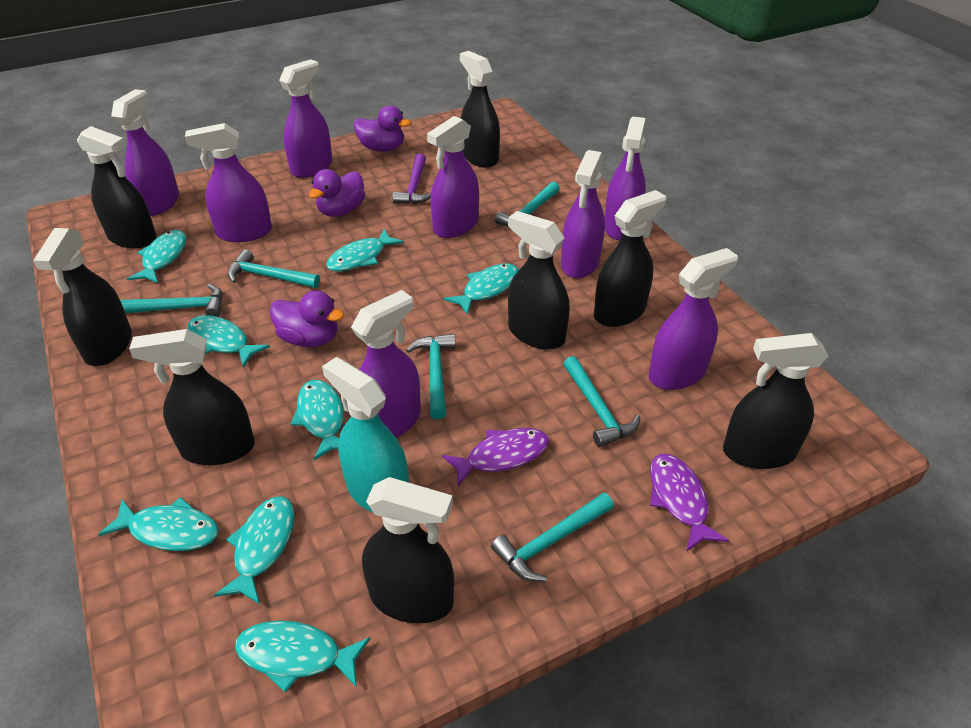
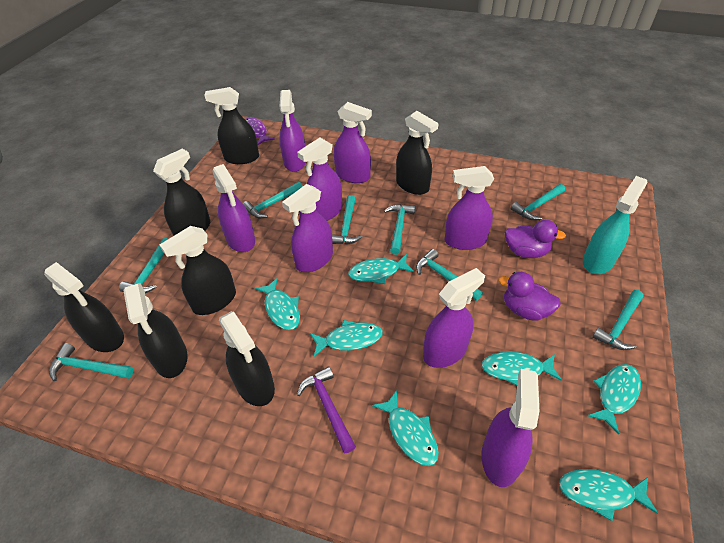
black spray bottle: [33,228,132,366] [77,126,157,248] [129,329,255,465] [362,477,454,623] [460,51,500,168] [508,211,570,350] [594,190,666,327] [723,333,828,469] = 8 -> [44,262,124,352] [123,283,188,378] [153,149,211,236] [160,226,236,315] [204,87,259,164] [219,311,275,406] [396,111,439,195] = 7
purple duck: [270,290,344,347] [309,169,365,217] [353,105,411,152] = 3 -> [498,272,561,321] [505,220,566,258] = 2
purple fish: [442,428,549,487] [650,454,729,551] = 2 -> [245,117,275,145] = 1
turquoise fish: [98,497,219,551] [127,230,186,283] [187,315,270,368] [214,496,295,604] [235,621,371,693] [291,380,344,460] [326,229,404,271] [444,264,519,315] = 8 -> [255,278,300,330] [310,320,383,357] [348,254,414,284] [372,390,439,466] [481,352,562,385] [559,469,658,521] [587,364,641,435] = 7
turquoise hammer: [120,284,223,317] [228,249,320,288] [406,334,456,420] [491,493,614,582] [495,182,560,227] [563,356,640,447] = 6 -> [49,343,133,381] [119,238,168,293] [243,182,303,218] [332,195,363,244] [384,204,415,255] [416,249,483,301] [511,184,565,220] [592,290,644,350] = 8

